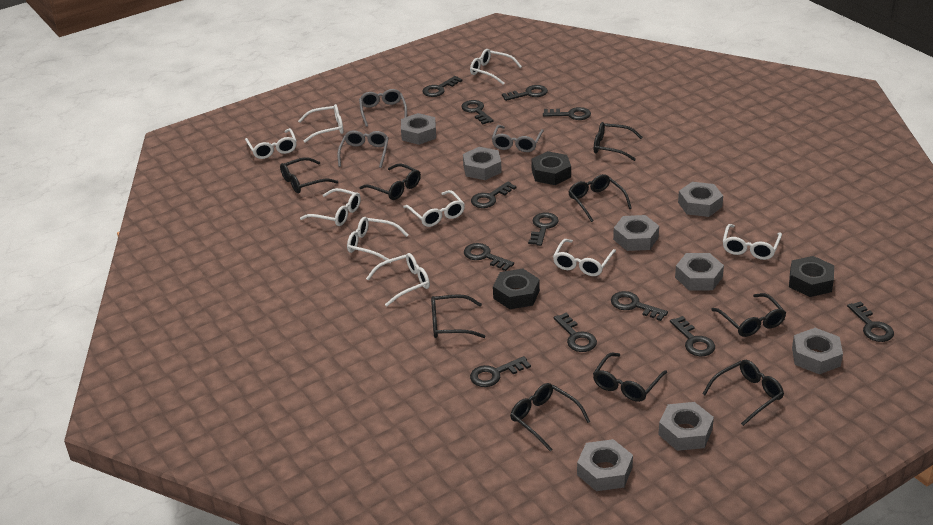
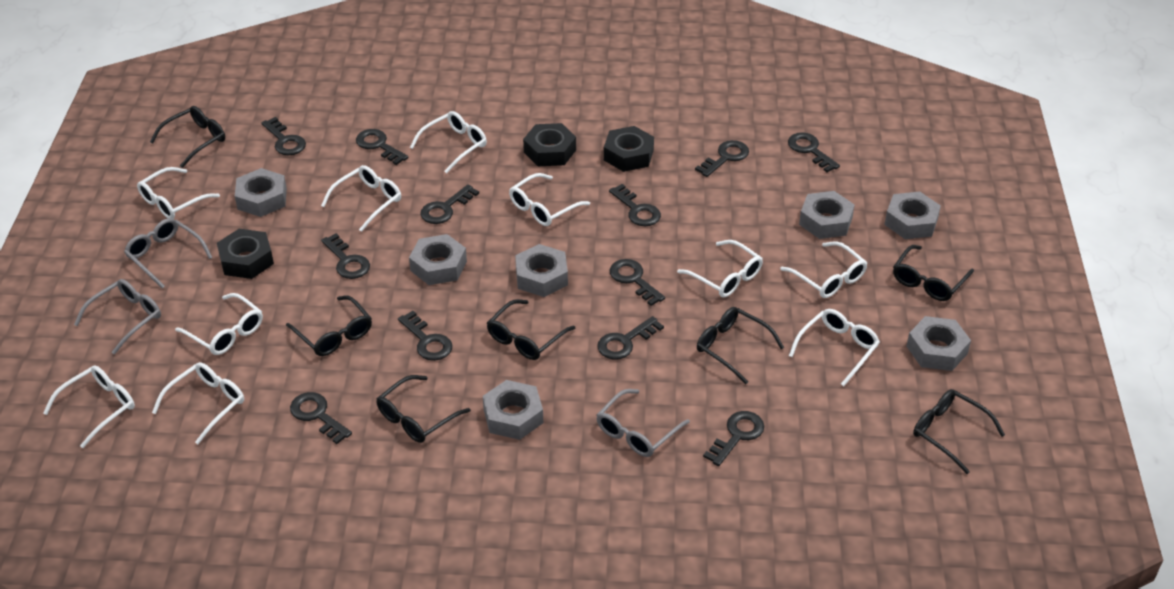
black glasses: [280,157,338,193] [359,164,421,200] [431,294,486,338] [510,383,590,451] [568,174,632,222] [593,353,667,402] [594,122,643,161] [702,360,784,426] [711,293,786,337] = 9 -> [150,106,225,168] [286,295,372,356] [376,375,471,443] [487,299,575,360] [697,307,784,384] [893,245,974,301] [913,389,1005,474] = 7
grey nut: [401,113,436,145] [463,147,502,180] [577,439,633,491] [613,215,659,251] [658,402,714,451] [675,253,724,290] [678,182,723,217] [792,328,843,374] = 8 -> [235,168,287,217] [409,234,467,285] [483,380,543,440] [515,244,568,297] [799,191,855,239] [884,192,941,239] [906,316,971,371] = 7
white glasses: [245,128,297,159] [298,104,344,143] [300,188,361,226] [347,217,408,263] [366,253,430,306] [403,190,465,227] [470,49,522,85] [553,239,616,276] [722,224,782,260] = 9 -> [43,365,135,448] [137,167,220,219] [152,362,244,444] [175,293,263,355] [321,165,401,232] [410,111,487,173] [509,173,590,226] [677,240,763,297] [780,241,867,298] [789,309,880,386] = 10

